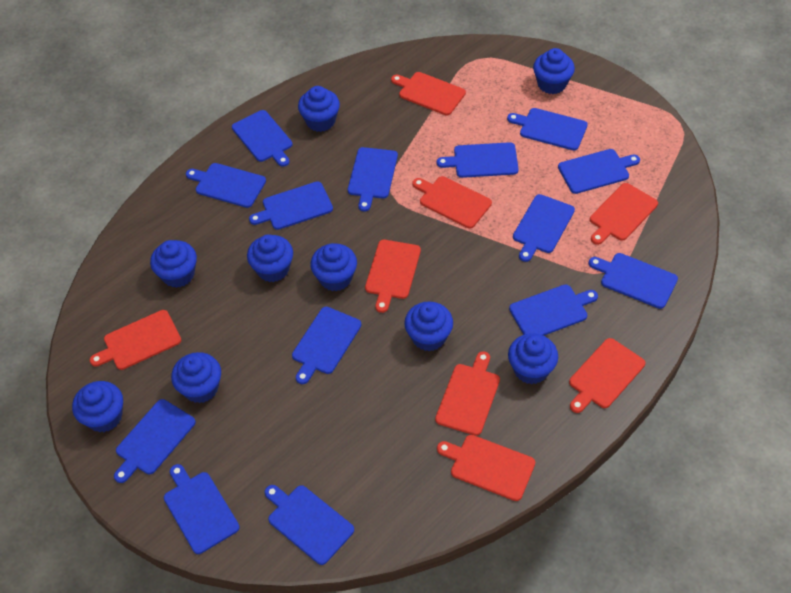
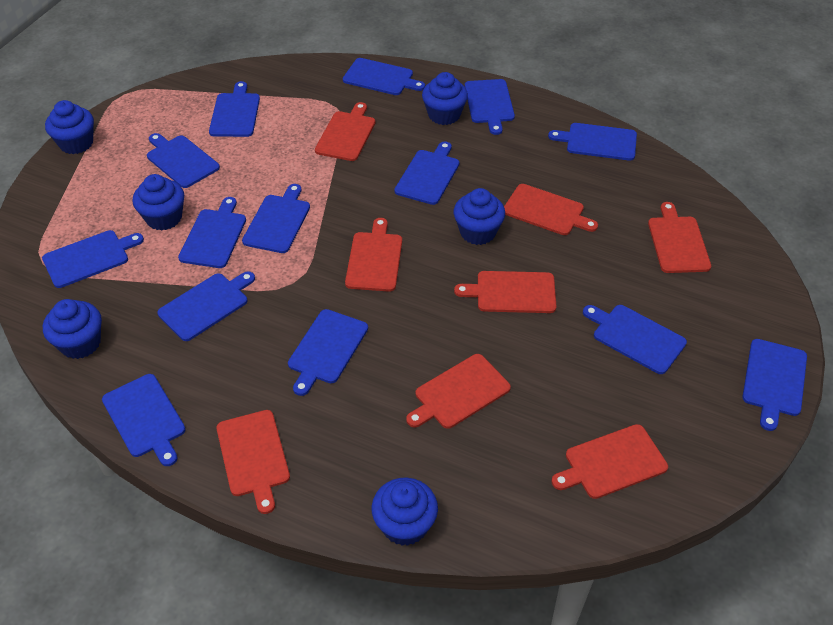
blue cupcake: [72,381,123,432] [150,240,197,288] [171,352,221,403] [247,235,293,282] [298,86,340,132] [310,243,357,291] [404,301,453,351] [508,333,558,384] [533,48,575,94] = 9 -> [43,299,102,359] [45,100,94,154] [132,174,184,231] [372,478,438,546] [422,72,468,125] [454,188,505,245] = 6

